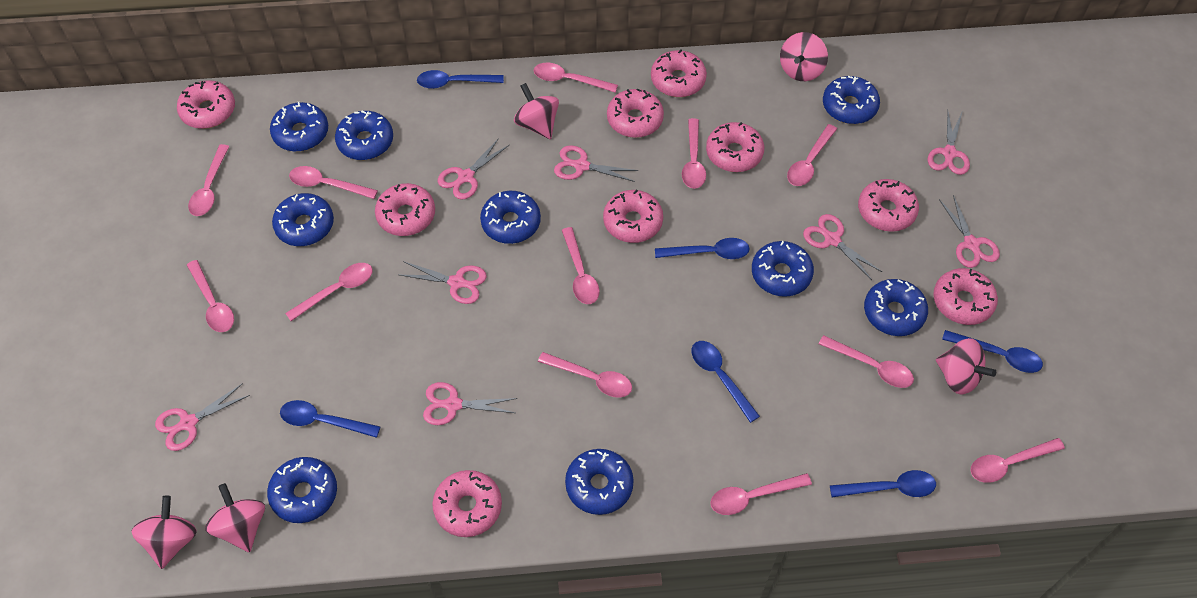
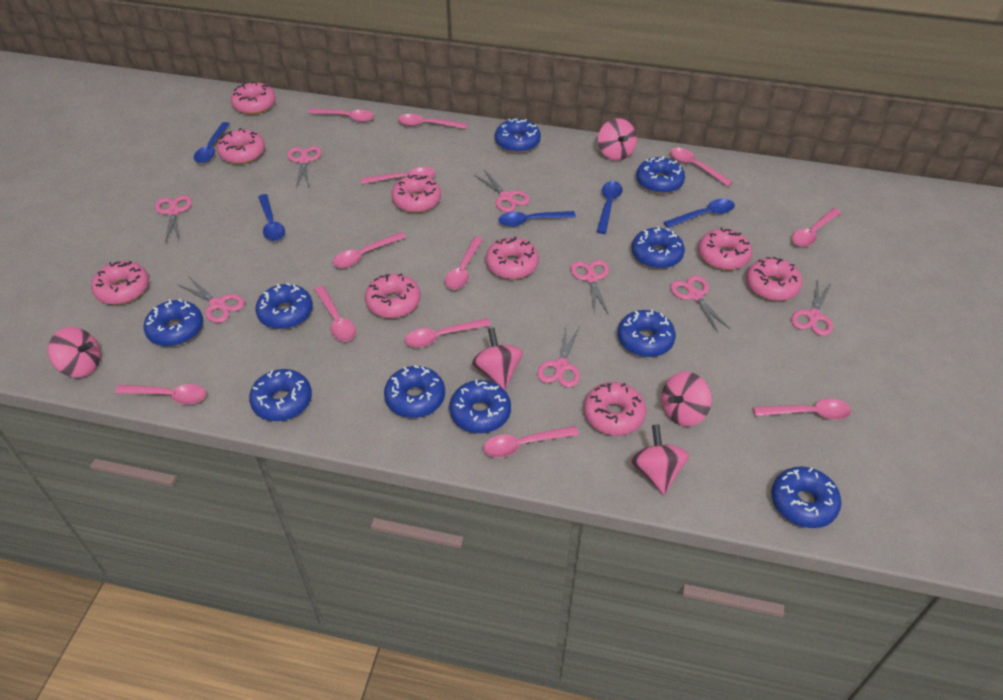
blue donut: [267,457,337,523] [270,102,328,152] [272,193,334,246] [335,111,393,160] [480,191,541,244] [565,449,634,515] [752,241,814,297] [823,76,880,124] [864,279,928,336] = 9 -> [144,299,203,347] [249,369,312,421] [255,283,313,329] [384,365,445,418] [449,380,511,433] [495,119,541,153] [618,309,676,357] [631,226,685,269] [636,156,685,194] [771,467,841,528] = 10
blue spoon: [280,400,381,438] [417,70,504,89] [655,238,750,259] [692,341,760,423] [830,470,936,497] [942,330,1043,373] = 6 -> [194,122,230,163] [258,194,285,241] [498,211,576,227] [597,181,623,234] [663,199,735,228] = 5

